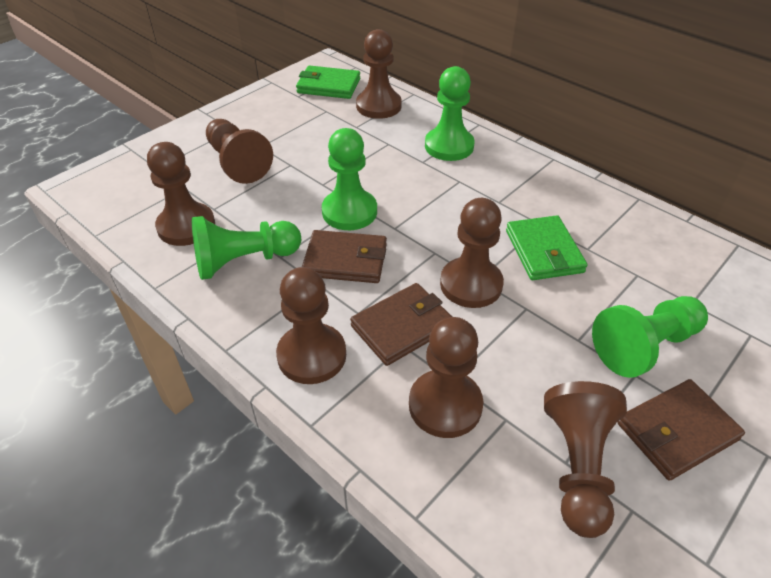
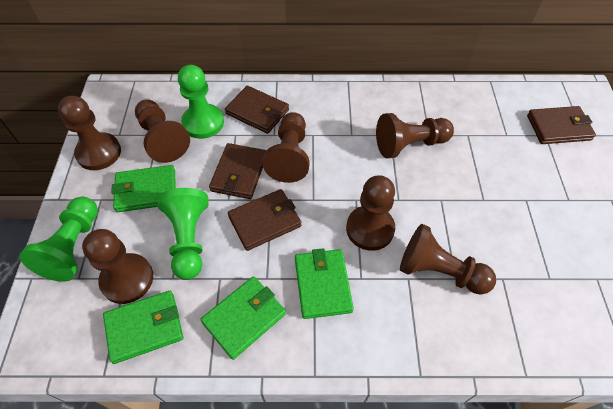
brown wallet: [302,230,387,283] [350,283,452,366] [617,379,745,481] = 3 -> [209,143,266,199] [225,86,289,134] [228,189,302,251] [527,106,596,144] = 4
green pawn: [192,216,301,280] [322,128,377,230] [425,66,475,161] [592,296,708,378] = 4 -> [20,197,98,282] [158,188,209,280] [178,65,224,139] = 3
green wallet: [296,65,360,99] [506,215,588,280] = 2 -> [103,291,183,364] [111,165,176,212] [200,276,286,360] [295,248,354,319] = 4

